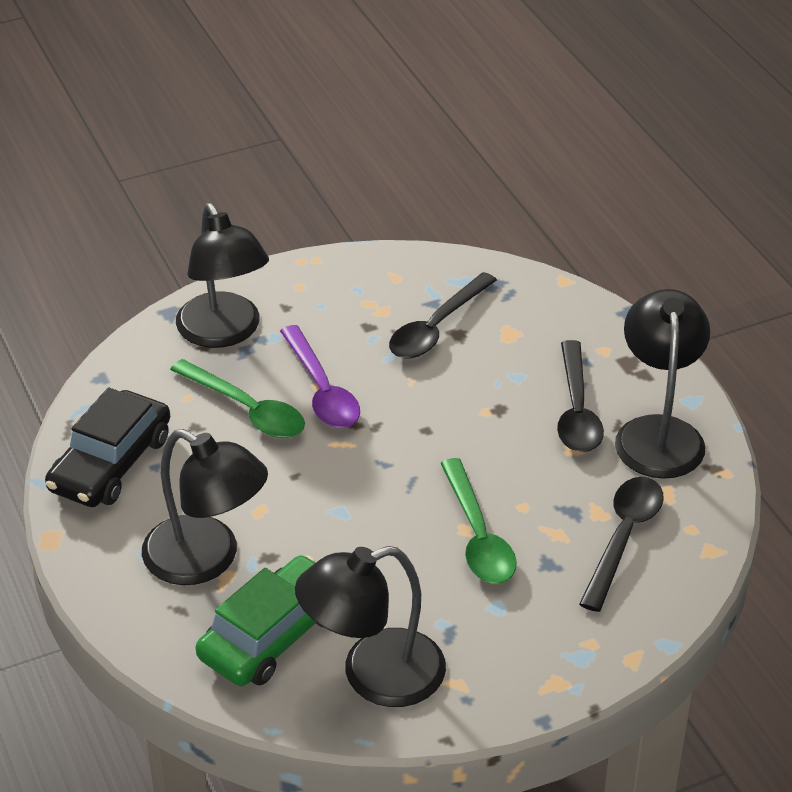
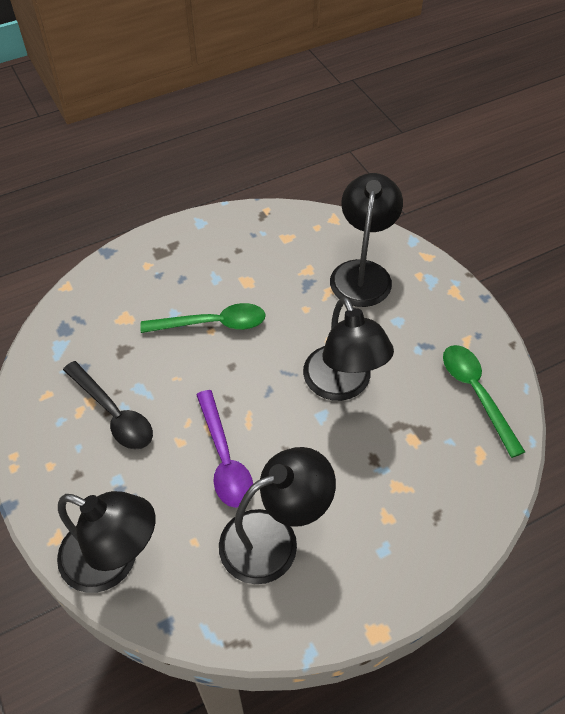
black car: [45,387,170,507] = 1 -> none = 0
black spoon: [389,272,497,359] [557,340,604,452] [579,477,664,612] = 3 -> [63,361,153,450] = 1
green car: [196,555,323,686] = 1 -> none = 0

